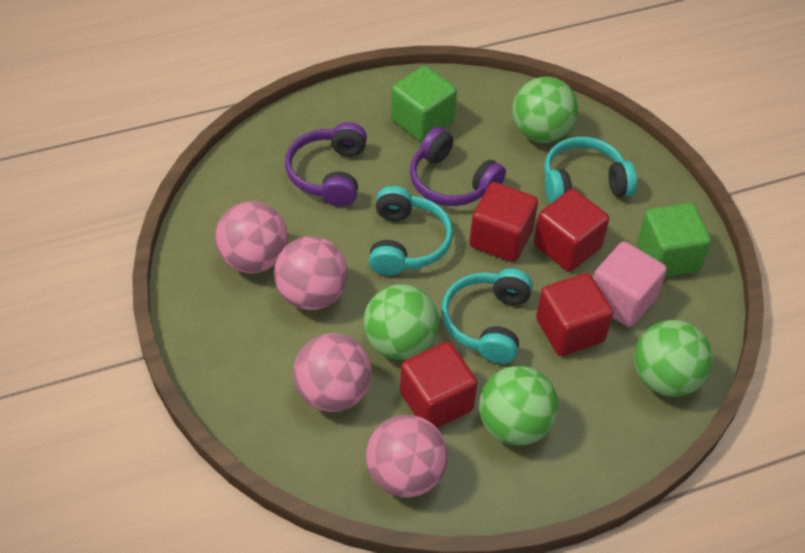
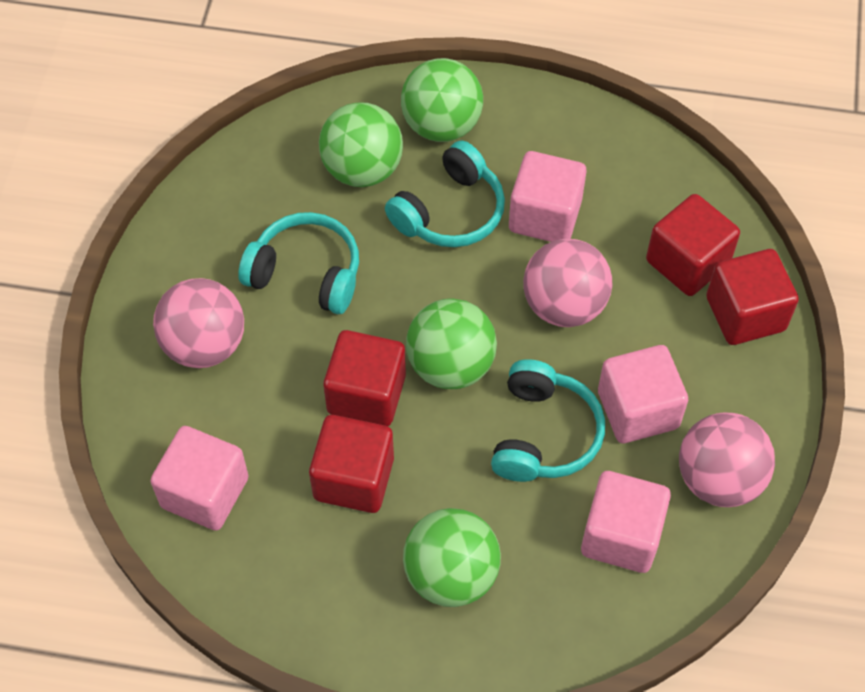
green cube: [391,66,457,142] [637,203,711,277] = 2 -> none = 0
pink ball: [215,201,288,274] [274,236,348,310] [293,334,372,412] [366,415,448,498] = 4 -> [153,278,244,368] [523,238,612,327] [679,413,775,507] = 3
pink cube: [593,242,667,327] = 1 -> [150,426,249,531] [509,151,586,242] [581,471,671,573] [598,345,688,443] = 4
purple headphones: [285,122,367,207] [410,127,506,206] = 2 -> none = 0

